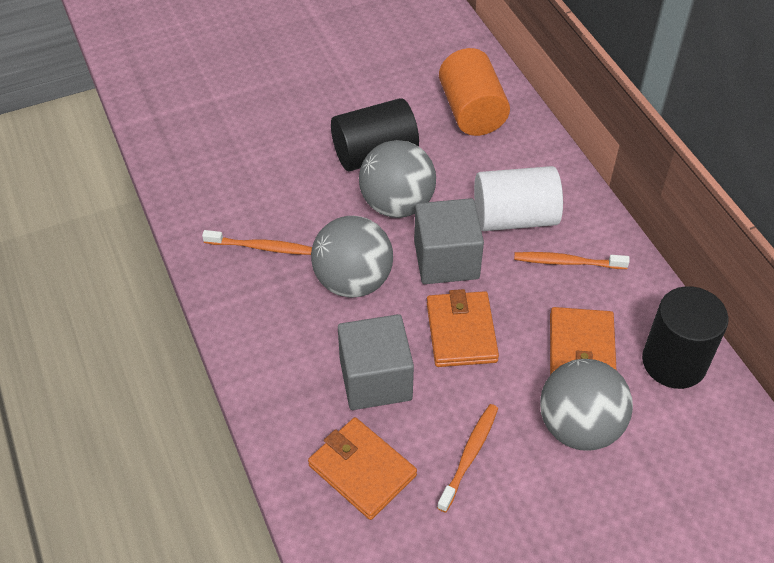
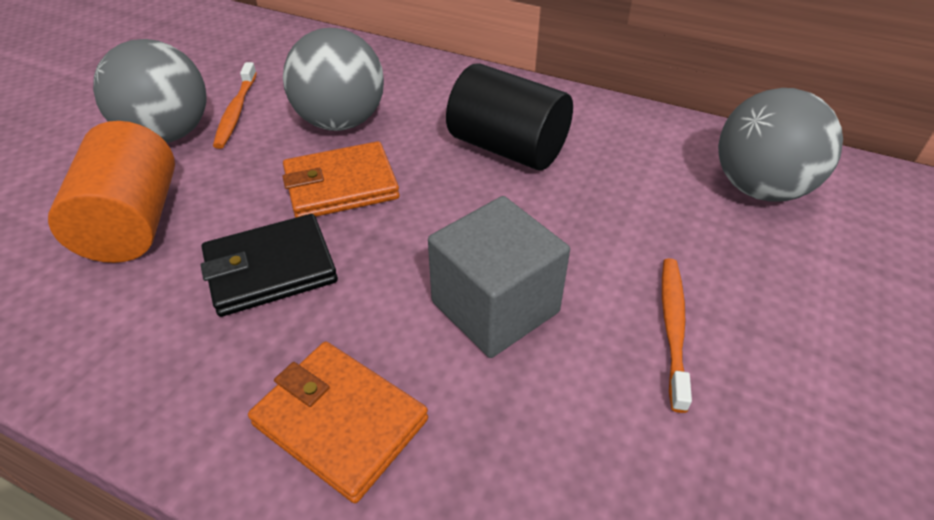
black cylinder: [331,98,419,171] [642,286,729,389] = 2 -> [446,64,573,170] = 1
black wallet: none = 0 -> [201,214,338,317] = 1
grey cube: [338,314,414,410] [414,198,484,284] = 2 -> [428,196,570,358] = 1
orange toothbrush: [202,230,312,255] [437,404,498,513] [514,252,630,269] = 3 -> [213,62,257,149] [662,258,692,413] = 2
orange wallet: [308,417,417,520] [427,289,499,367] [550,307,616,375] = 3 -> [248,341,428,503] [282,141,400,218] = 2
white cylinder: [474,166,563,231] = 1 -> none = 0

